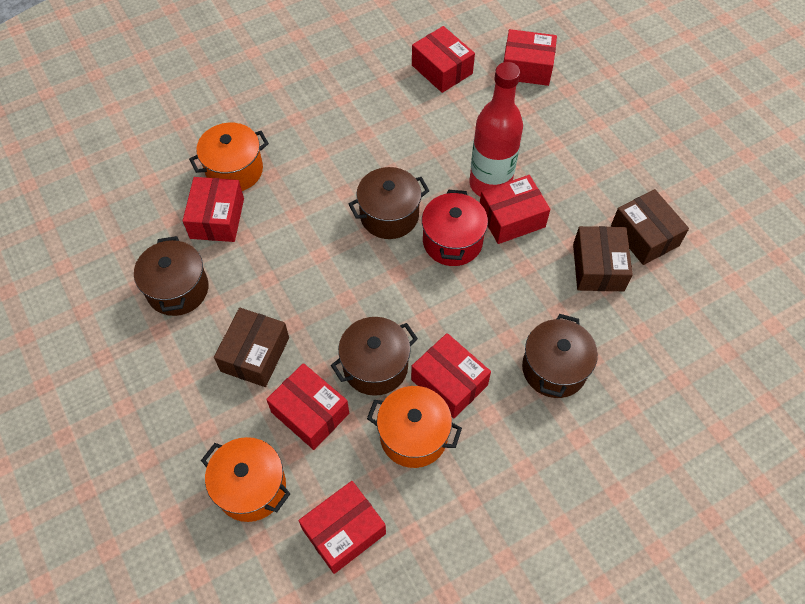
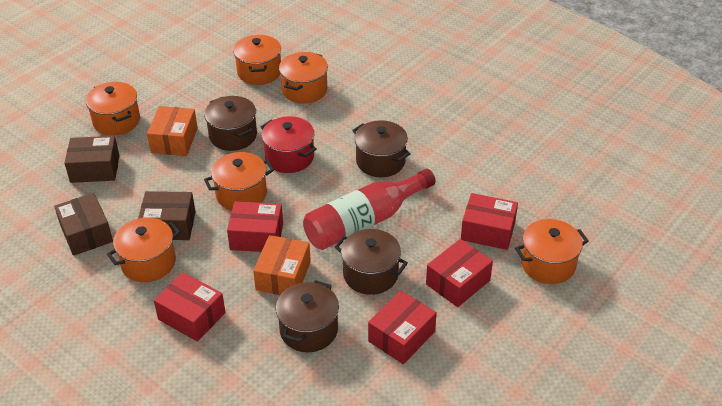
orange box: none = 0 -> [147,106,198,156] [253,235,311,295] = 2
orange pot: [189,123,269,191] [201,437,290,522] [367,386,462,468] = 3 -> [86,82,140,136] [107,218,180,282] [204,152,274,211] [233,35,281,85] [279,52,328,104] [515,219,589,284] = 6
red box: [183,177,244,242] [266,363,349,450] [298,481,386,574] [411,333,491,419] [412,26,475,93] [480,175,551,244] [504,29,557,86] = 7 -> [154,272,225,342] [227,201,283,252] [368,291,437,364] [426,239,493,307] [461,193,518,250] = 5

